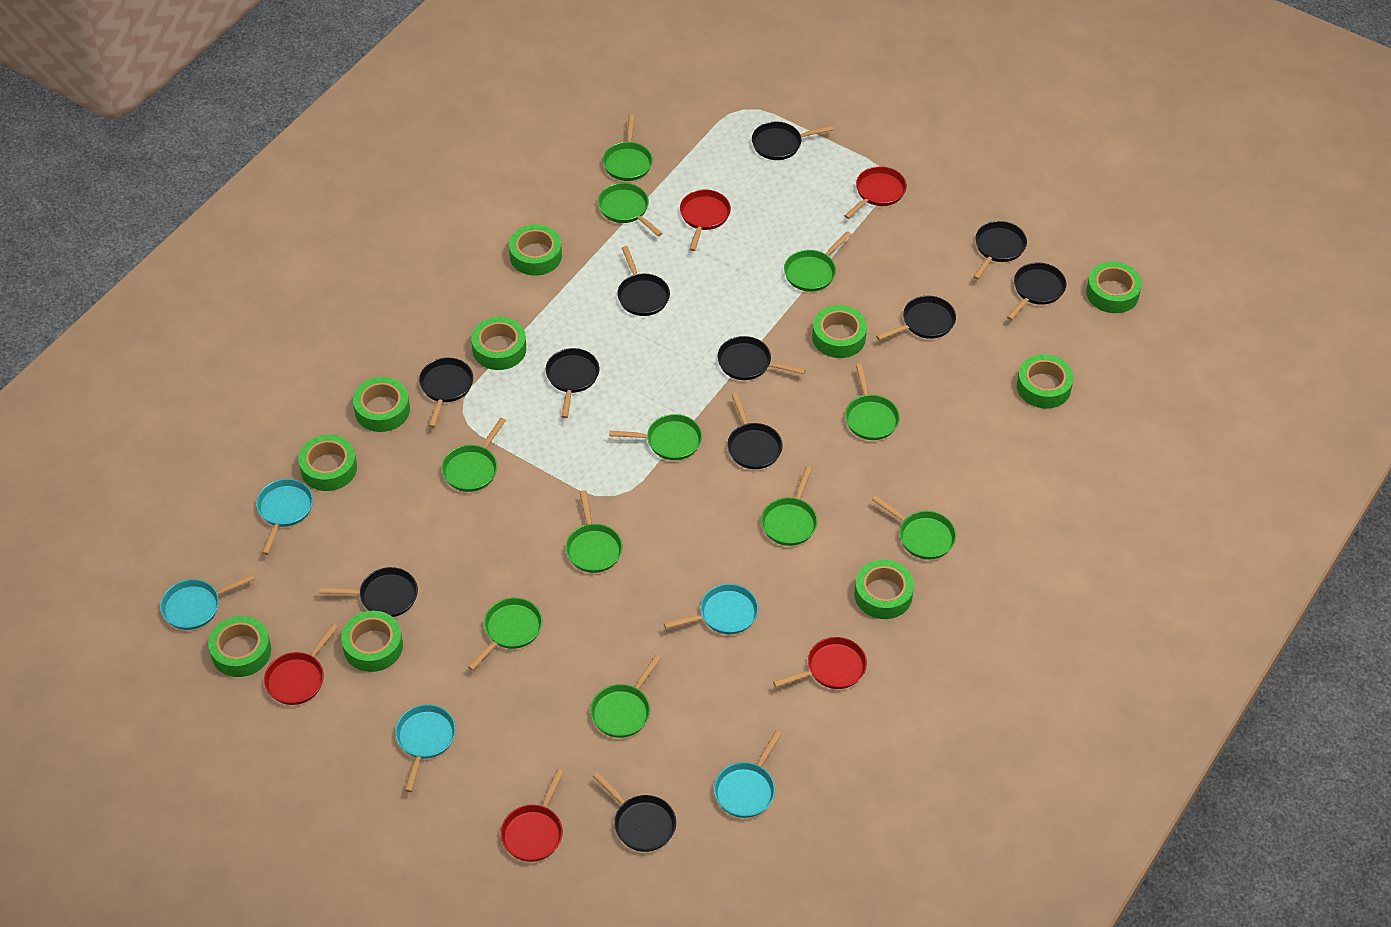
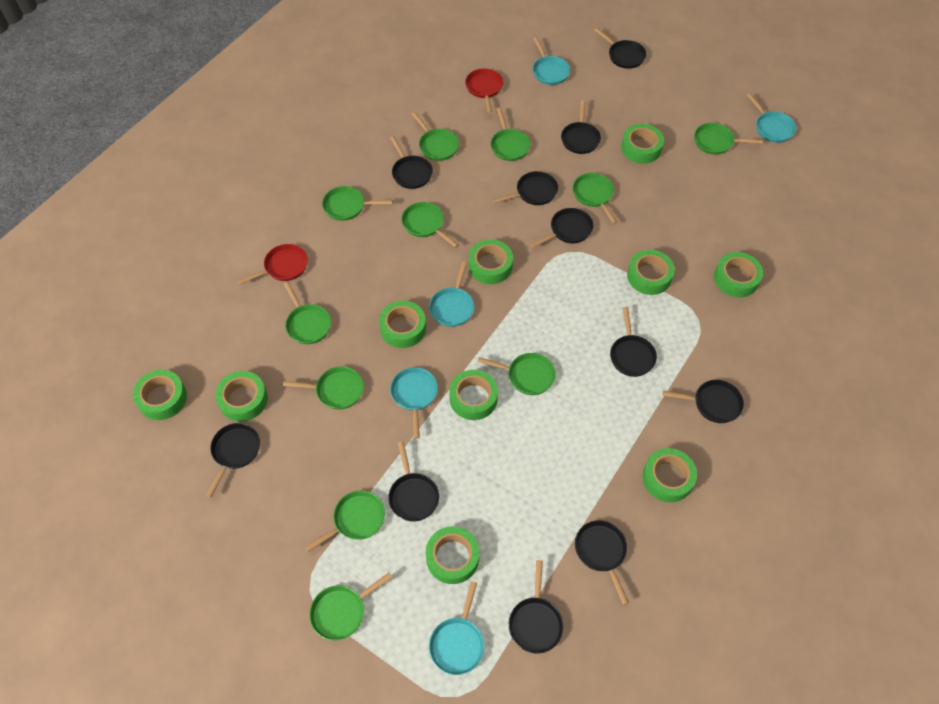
red pan: [264,623,338,705] [500,769,564,862] [680,190,731,251] [773,637,867,689] [844,166,907,219] = 5 -> [237,244,308,285] [465,68,503,114] = 2

